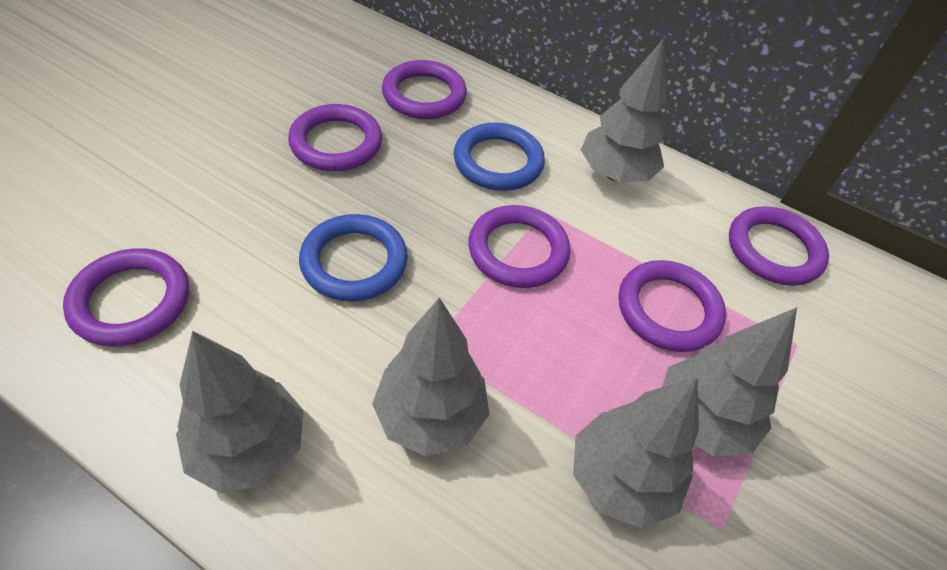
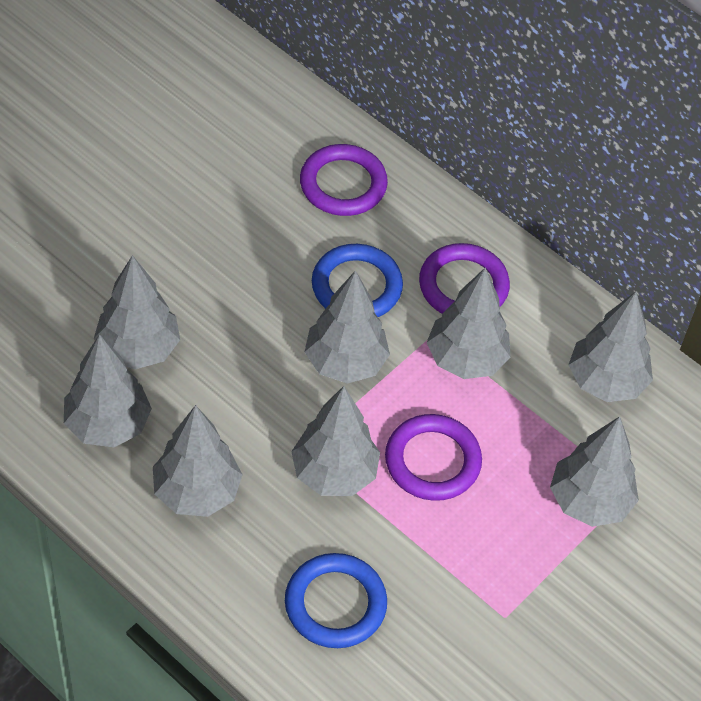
grey tree: [176,331,304,494] [372,298,489,456] [573,377,699,528] [581,40,666,182] [662,307,797,456] = 5 -> [64,334,152,447] [94,255,180,369] [153,405,243,517] [291,386,380,496] [304,270,390,384] [426,267,511,379] [550,416,639,527] [568,292,653,402] = 8
purple ring: [63,248,189,347] [288,104,382,171] [382,60,467,119] [468,205,570,288] [619,260,726,352] [729,206,829,286] = 6 -> [300,144,388,216] [385,414,482,501] [419,243,510,314] = 3

